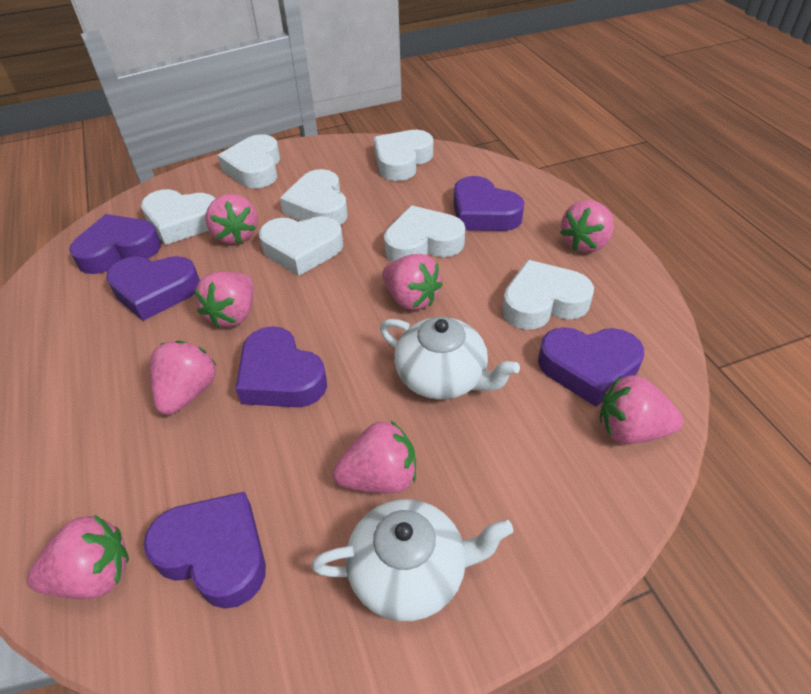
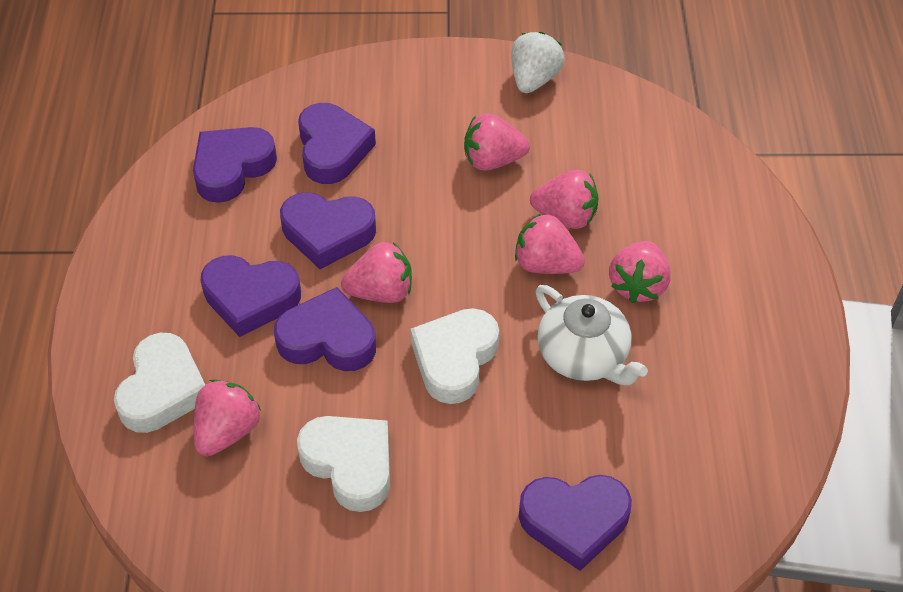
pink strawberry: [27,514,129,599] [150,340,216,415] [194,272,254,328] [205,194,258,244] [333,421,416,494] [382,254,443,310] [560,200,614,253] [600,375,683,444] = 8 -> [194,379,261,456] [341,242,412,303] [464,113,530,171] [515,213,585,274] [530,170,598,229] [609,241,671,303] = 6
white heart: [141,189,216,245] [218,134,280,188] [259,216,343,276] [280,169,348,225] [374,130,433,181] [384,206,465,262] [502,260,594,330] = 7 -> [114,333,205,433] [297,416,390,512] [410,308,499,404] = 3
white strawberry: none = 0 -> [511,32,565,93] = 1
white teapot: [312,499,513,621] [380,317,520,399] = 2 -> [535,285,648,386] = 1

